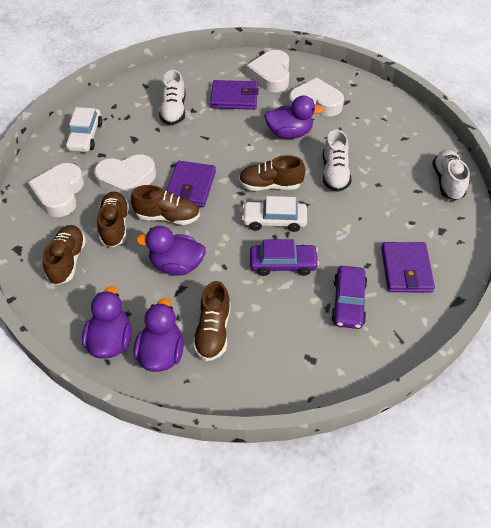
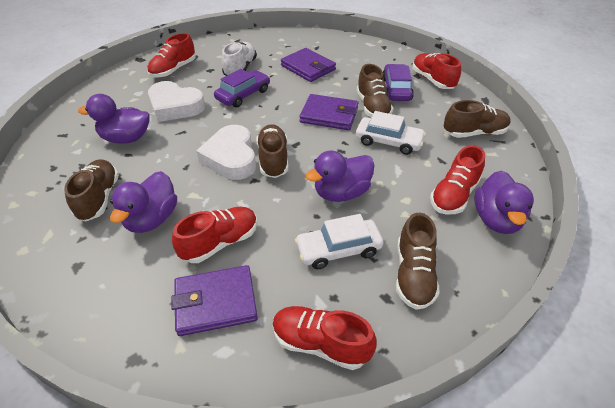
red shoe: none = 0 -> [147,33,196,78] [172,207,257,263] [273,306,377,370] [412,53,461,89] [430,145,485,215] = 5
white heart: [28,163,84,217] [94,154,156,201] [247,50,289,92] [288,78,344,116] = 4 -> [148,81,205,122] [196,125,256,180] = 2
white shoe: [159,70,186,125] [323,129,351,192] [432,149,470,201] = 3 -> [222,42,257,76] = 1

